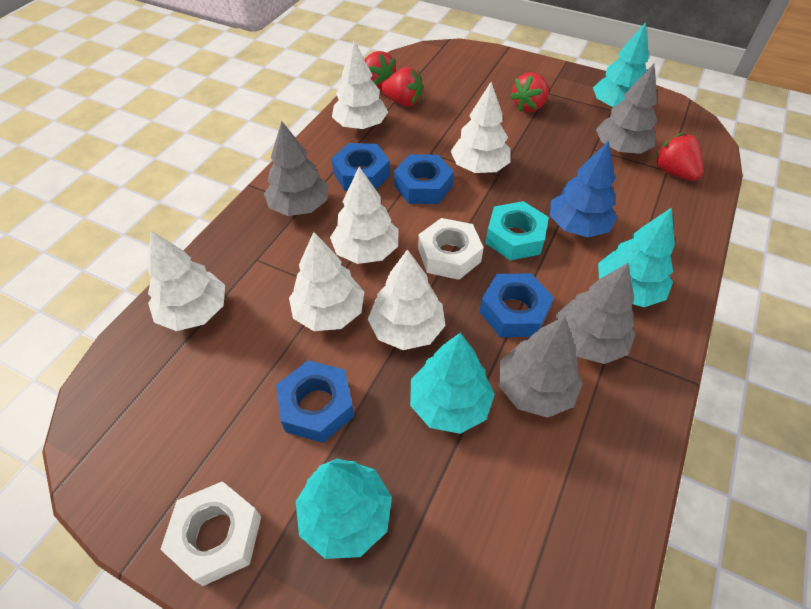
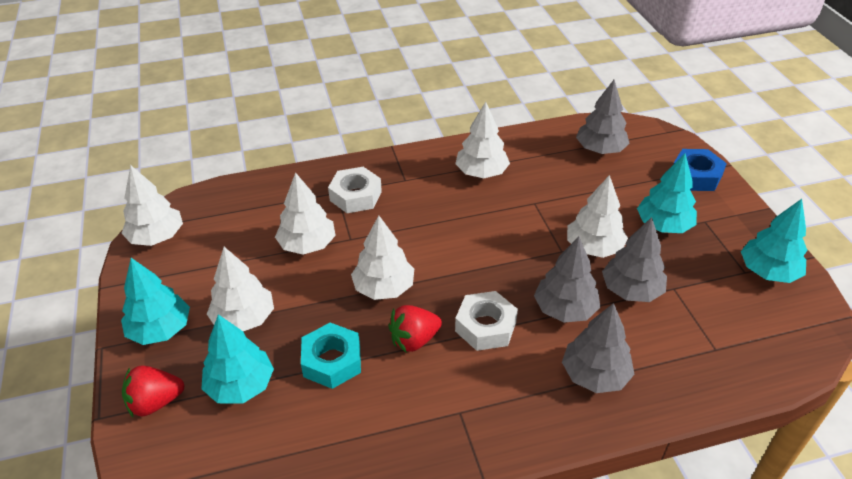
blue nut: [276,360,354,443] [331,143,390,191] [394,154,454,204] [479,274,554,337] = 4 -> [674,149,727,191] = 1
blue tree: [550,141,617,238] = 1 -> none = 0
red strawberry: [364,51,396,89] [381,67,423,107] [510,72,549,112] [654,133,703,181] = 4 -> [122,365,185,417] [388,305,442,352] = 2

